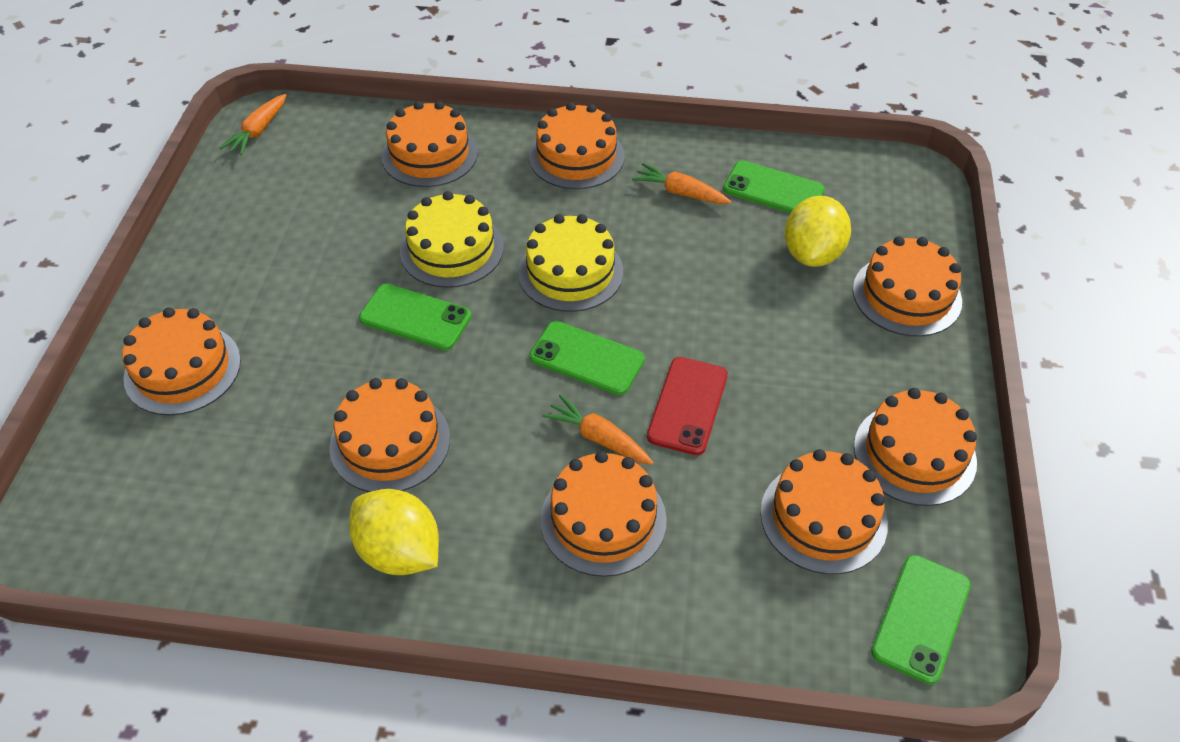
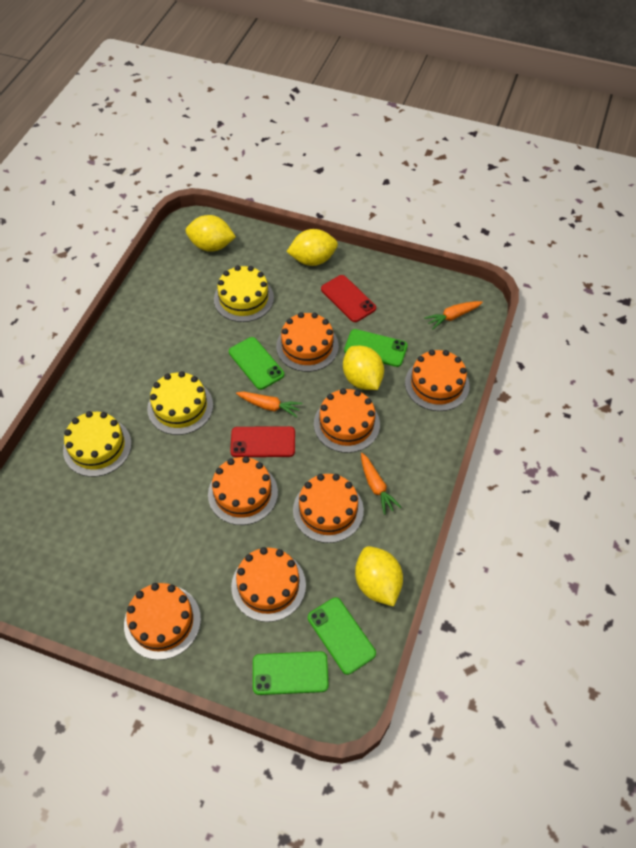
orange cake: [122,307,241,416] [329,378,450,492] [382,101,478,187] [529,102,625,189] [540,451,667,577] [760,449,888,574] [853,236,962,337] [854,388,977,506] = 8 -> [124,583,201,660] [208,456,278,525] [231,547,306,622] [276,312,339,372] [293,474,364,543] [314,388,380,453] [405,350,470,411] = 7
red phone: [647,357,728,455] = 1 -> [230,426,295,457] [321,275,376,322] = 2
yellow cake: [400,191,504,288] [518,214,623,312] = 2 -> [63,411,132,477] [147,371,213,435] [214,265,274,322] = 3
yellow lemon: [349,489,439,575] [785,196,851,267] = 2 -> [186,215,236,252] [287,229,338,266] [343,346,384,390] [355,546,403,606] = 4

